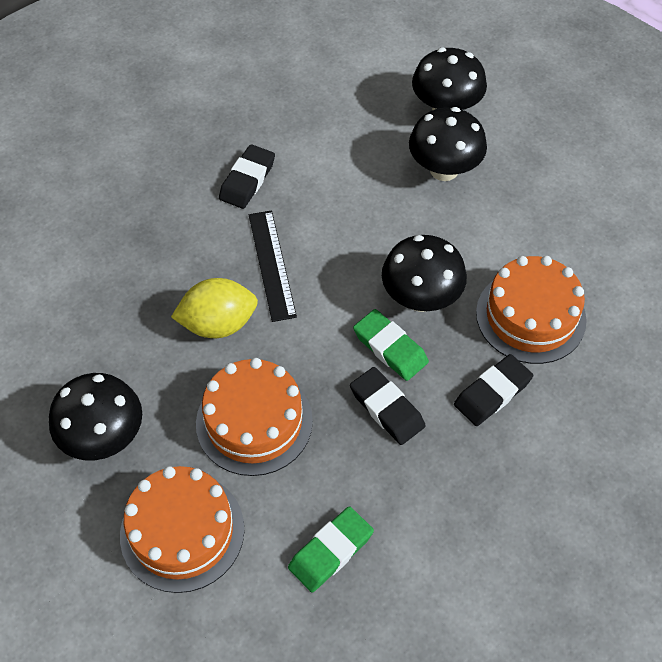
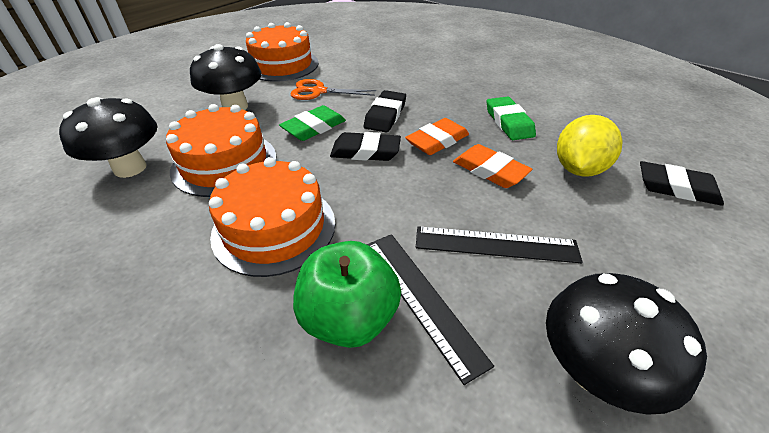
black mushroom: [49,373,142,460] [382,235,467,312] [409,107,487,181] [412,48,487,110] = 4 -> [59,97,157,178] [190,44,262,110] [546,273,707,415] = 3
black ruler: [249,210,297,322] = 1 -> [367,234,494,385] [416,226,583,263] = 2
green apple: none = 0 -> [293,241,402,348] = 1
orange eraser: none = 0 -> [405,118,469,155] [453,144,532,188] = 2
orange scissors: none = 0 -> [290,79,376,100] = 1

